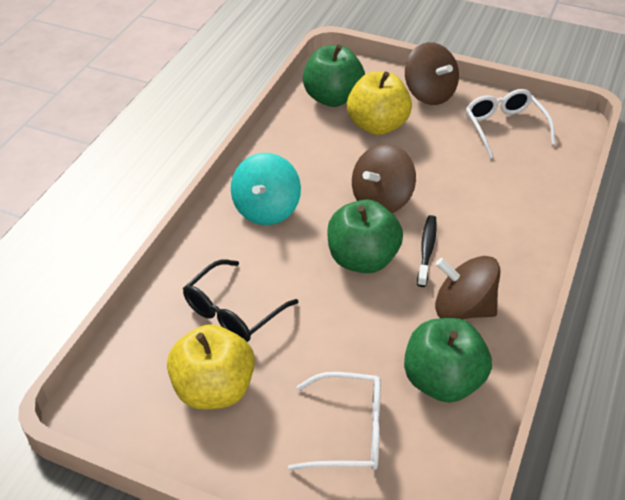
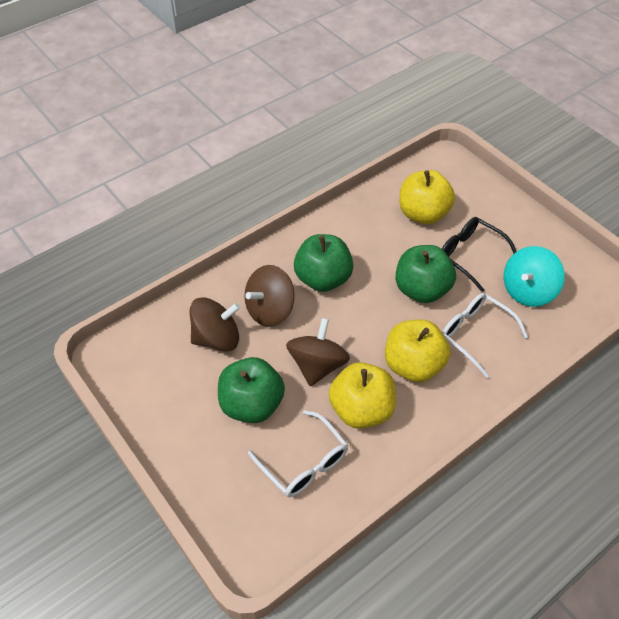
black toothbrush: [417,215,437,287] = 1 -> none = 0
yellow apple: [167,324,255,409] [347,71,412,135] = 2 -> [329,362,396,429] [385,319,450,382] [399,170,455,224] = 3

